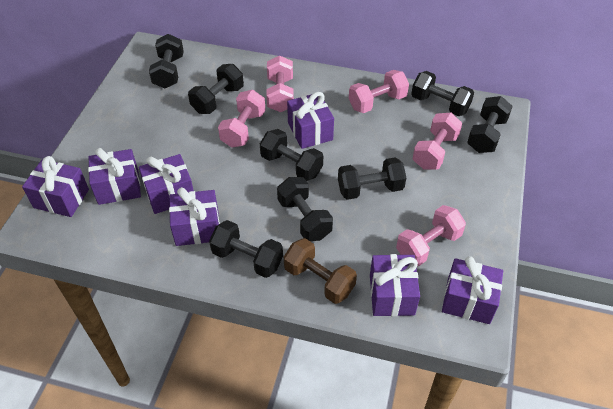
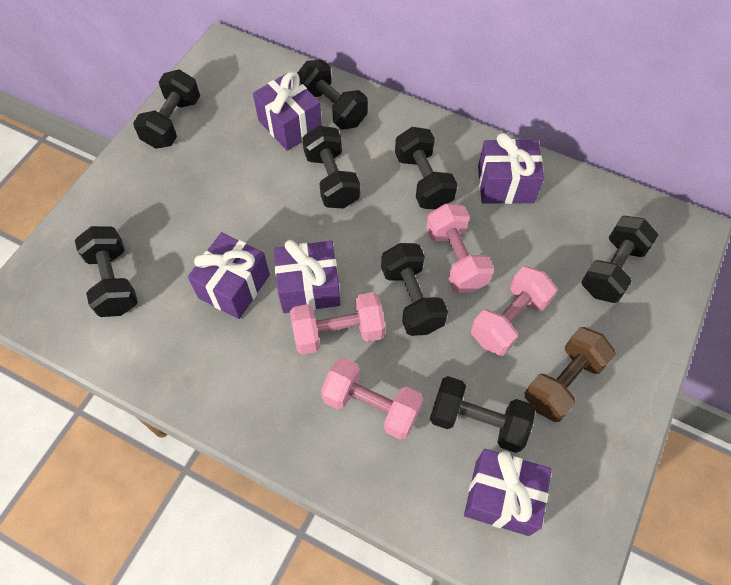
pink dumbbell: [218,90,265,148] [267,55,294,112] [349,70,409,113] [396,205,466,266] [413,113,462,170] = 5 -> [290,292,386,355] [321,357,423,440] [426,204,494,293] [471,266,557,356] = 4
purple gift: [22,156,89,217] [88,148,141,205] [139,154,194,214] [169,187,220,246] [287,92,334,149] [370,254,420,316] [442,256,503,324] = 7 -> [188,232,270,319] [253,72,322,151] [274,240,340,313] [464,449,552,536] [478,133,544,204] = 5

